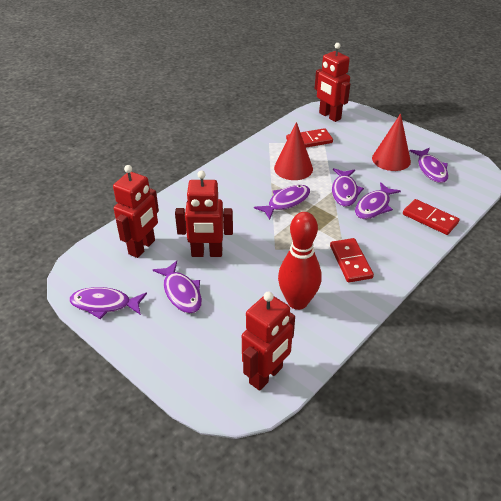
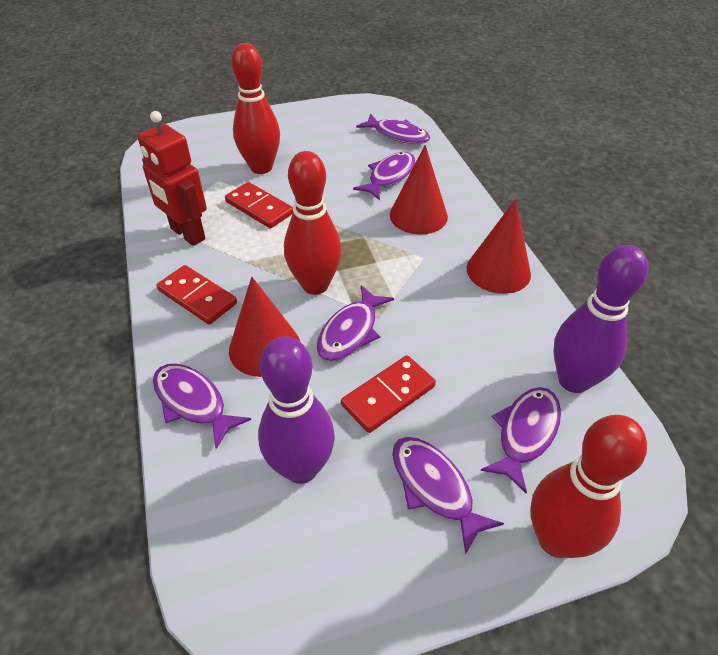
purple bowling pin: none = 0 -> [258,336,335,484] [553,245,649,393] = 2
red bowling pin: [278,212,321,310] = 1 -> [231,43,280,174] [284,151,342,295] [531,415,647,558] = 3
red cone: [274,122,313,180] [372,114,411,171] = 2 -> [229,277,300,377] [390,145,448,235] [466,199,531,294] = 3
red robot: [113,165,159,258] [175,170,233,257] [242,291,295,391] [315,43,350,122] = 4 -> [138,111,207,246] = 1

